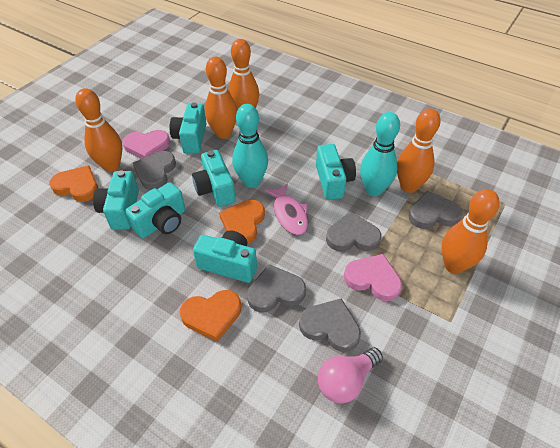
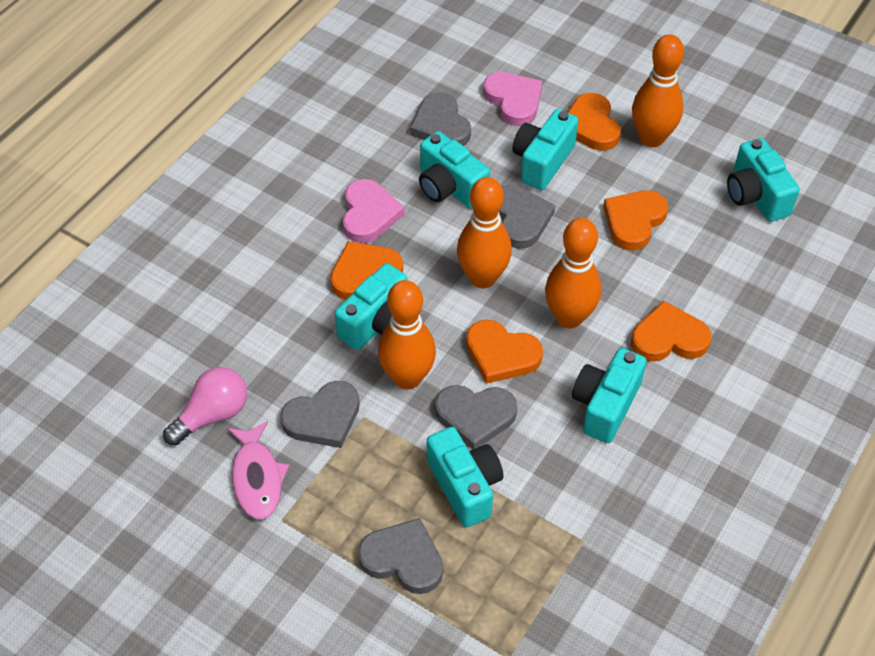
orange bowling pin: [75,88,122,172] [205,57,237,139] [228,39,259,111] [397,109,441,193] [441,189,500,274] = 5 -> [378,280,436,389] [457,177,512,288] [545,218,601,328] [632,34,684,147] = 4
orange heart: [49,166,99,202] [180,290,241,342] [219,200,265,244] = 3 -> [330,241,403,300] [466,320,543,384] [567,93,621,151] [603,190,668,250] [631,301,711,362] = 5
turquoise bowling pin: [232,104,268,188] [360,112,400,196] = 2 -> none = 0

